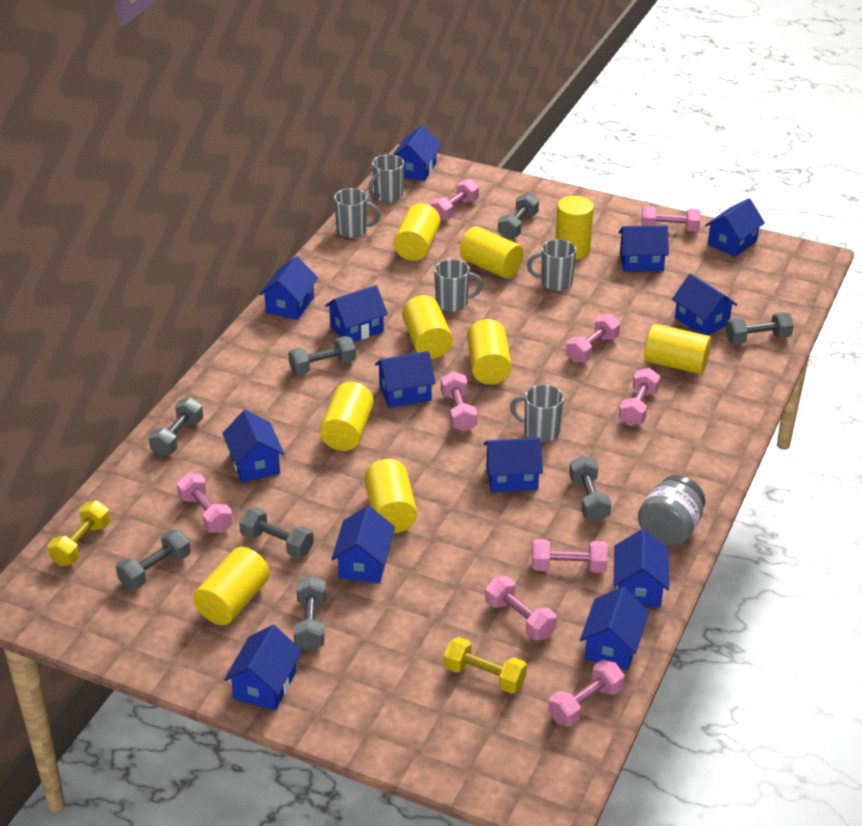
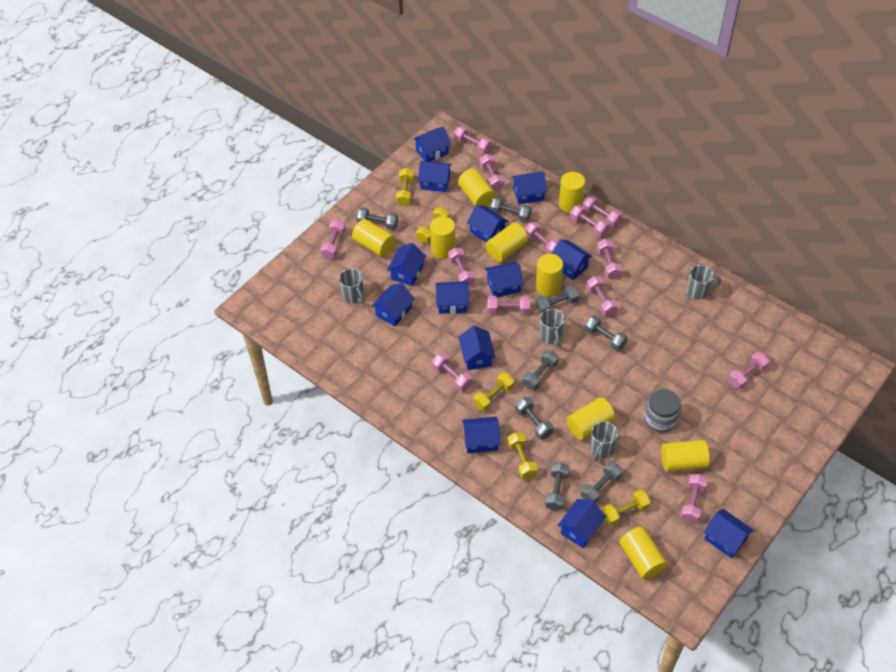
grey mug: [334,188,381,238] [368,154,404,203] [434,259,483,312] [510,384,564,442] [527,239,576,291] = 5 -> [339,269,364,303] [540,309,565,346] [590,421,618,461] [687,265,721,300] = 4
pink dumbbell: [177,473,233,533] [430,179,479,221] [441,371,477,432] [485,576,557,640] [532,539,608,573] [548,660,624,727] [566,314,620,363] [619,368,660,426] [641,206,701,231] = 9 -> [320,220,346,259] [432,353,472,391] [448,248,475,287] [454,126,492,154] [480,154,504,191] [487,296,530,314] [525,222,559,254] [570,205,610,237] [582,195,622,227] [586,276,618,316] [597,239,622,279] [680,474,708,522] [728,352,769,389] = 13
yellow dumbbell: [47,500,110,566] [444,637,527,694] = 2 -> [396,168,414,206] [416,207,449,243] [473,372,514,411] [507,432,538,479] [602,489,651,526] = 5

